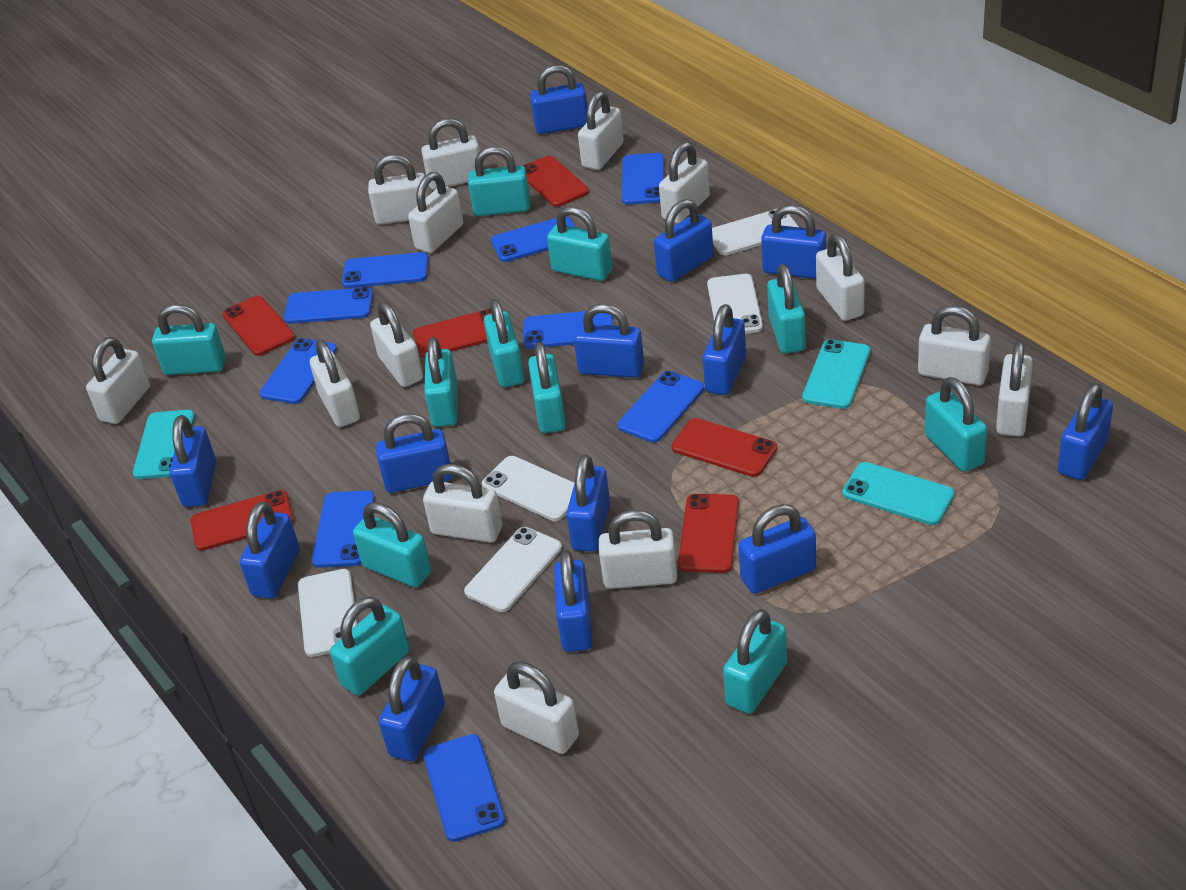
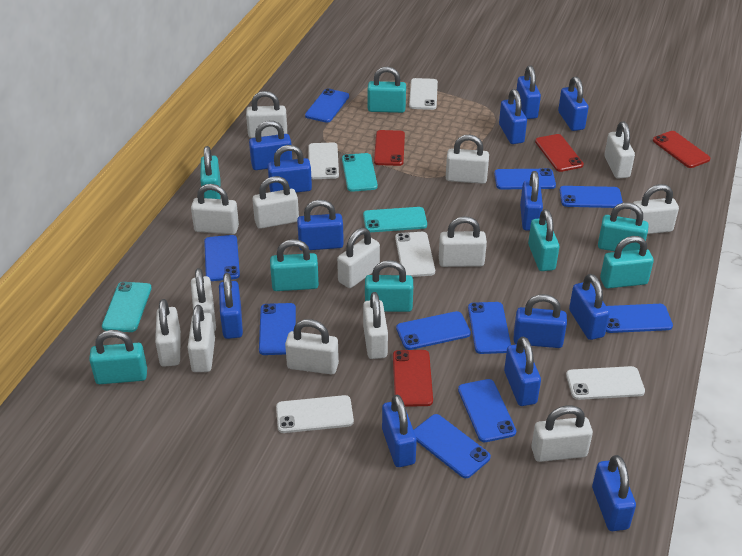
blue phone: [259,338,337,404] [284,287,373,324] [312,490,375,568] [342,252,429,288] [423,734,505,842] [491,216,575,262] [523,311,613,349] [618,371,704,443] [622,153,664,205] = 9 -> [204,235,240,281] [259,303,296,355] [305,88,349,123] [396,311,471,350] [414,414,491,478] [458,379,516,442] [468,302,511,354] [494,168,556,189] [560,186,623,208] [606,304,673,333] = 10
red phone: [191,490,294,551] [222,296,295,356] [413,308,491,358] [523,156,589,207] [671,418,777,477] [678,494,739,573] = 6 -> [374,130,405,166] [393,350,433,407] [535,134,584,172] [653,131,710,168] = 4
turquoise padlock: [152,304,226,375] [330,597,410,695] [353,502,431,587] [424,337,458,427] [468,146,530,216] [484,299,524,387] [528,342,566,433] [547,207,613,281] [723,609,787,714] [767,264,806,353] [925,377,987,472] = 11 -> [89,330,147,384] [200,146,221,199] [270,239,319,291] [365,260,413,312] [368,67,406,113] [528,209,559,271] [598,203,649,251] [600,236,654,288] = 8

